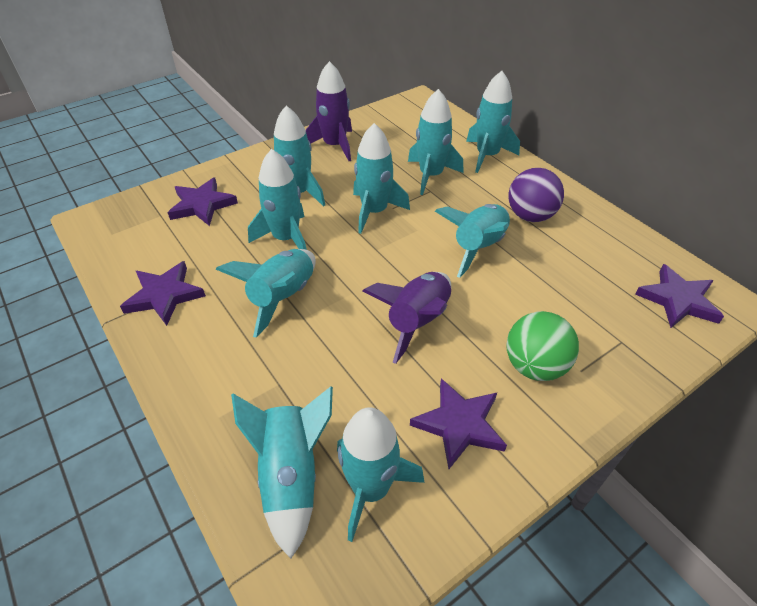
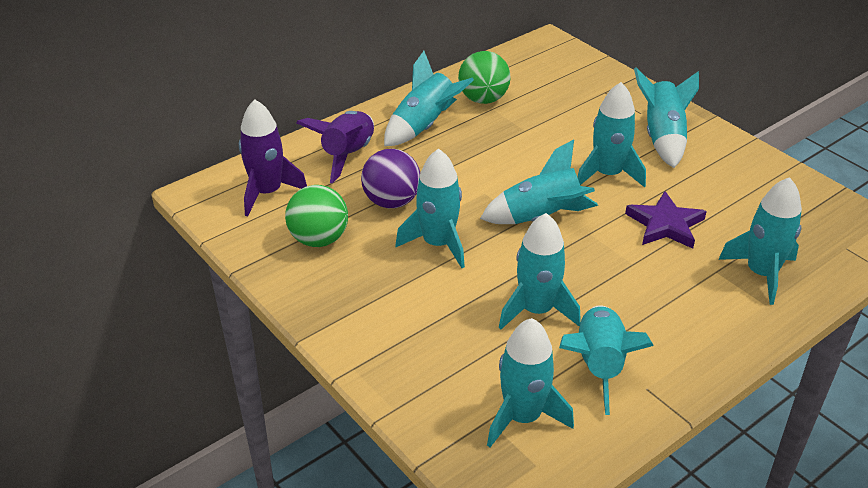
green ball: [506,311,579,381] = 1 -> [285,185,348,247] [458,51,511,104] = 2
purple star: [120,261,206,326] [168,177,238,226] [410,378,507,469] [635,264,724,328] = 4 -> [625,191,707,249] = 1

